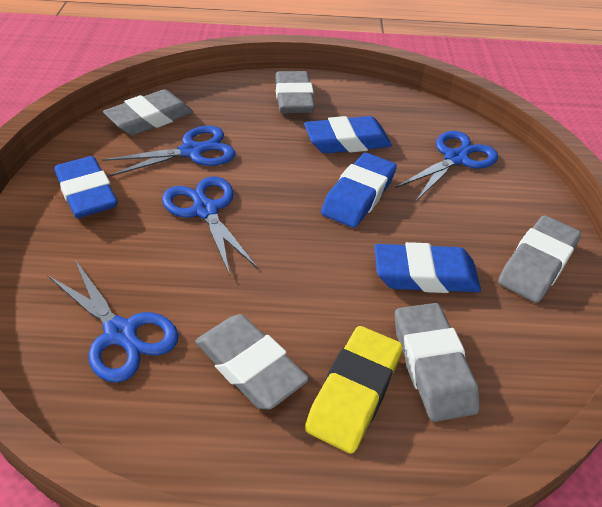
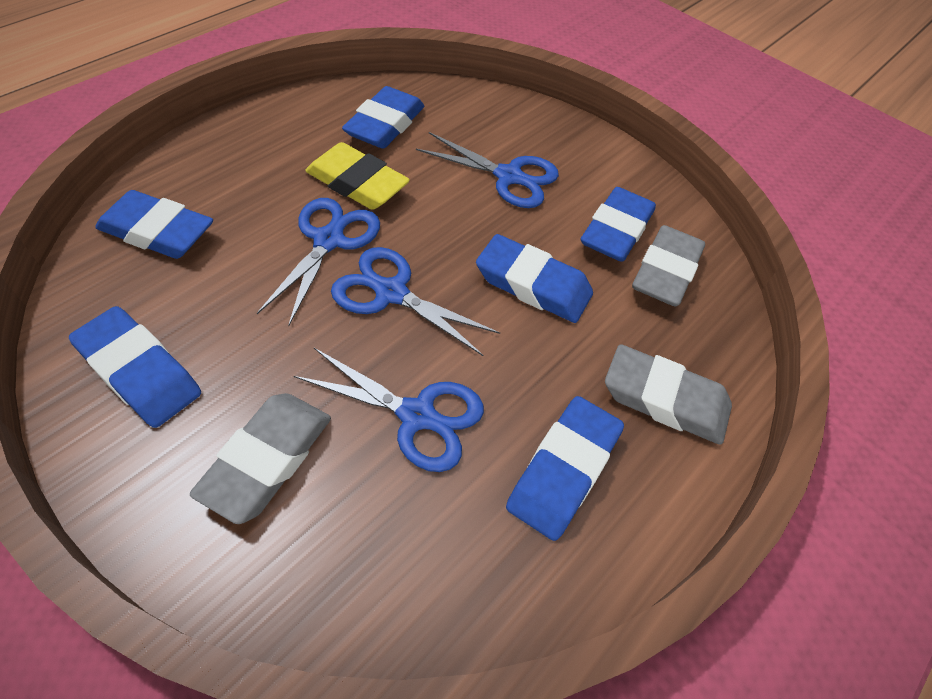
blue eraser: [54,156,118,218] [304,116,392,154] [321,153,397,228] [374,242,481,293] = 4 -> [69,306,201,428] [95,190,213,259] [342,86,424,149] [476,234,593,323] [506,396,624,541] [580,187,656,262] = 6
grey eraser: [103,89,193,135] [195,314,309,409] [275,71,315,113] [395,303,480,422] [498,215,581,303] = 5 -> [190,393,331,524] [605,344,732,445] [632,225,705,306] = 3

